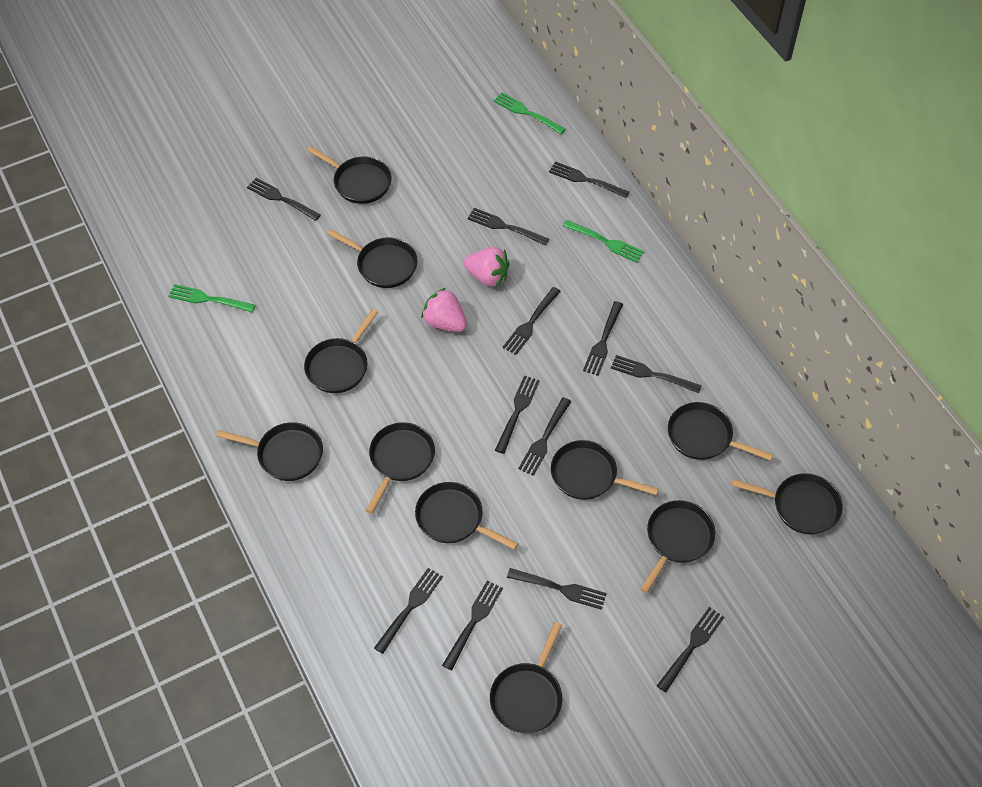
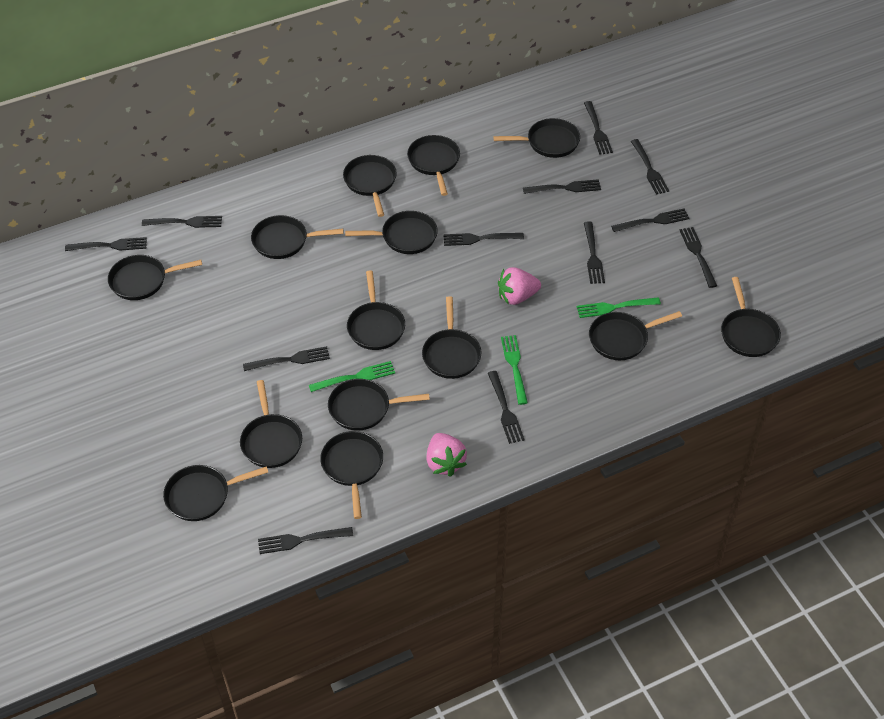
black pan: [216,422,323,481] [304,309,378,393] [307,146,391,204] [327,229,418,288] [366,422,435,514] [415,482,518,550] [490,622,562,733] [551,440,659,500] [640,500,715,593] [668,402,773,461] [731,473,843,534] = 11 -> [108,255,202,300] [163,465,268,521] [240,380,302,468] [251,215,343,259] [320,431,383,519] [328,379,430,431] [343,155,397,217] [345,211,438,254] [347,270,405,350] [407,135,460,196] [422,296,481,379] [493,118,580,158] [589,311,682,360] [721,277,781,357] = 14

